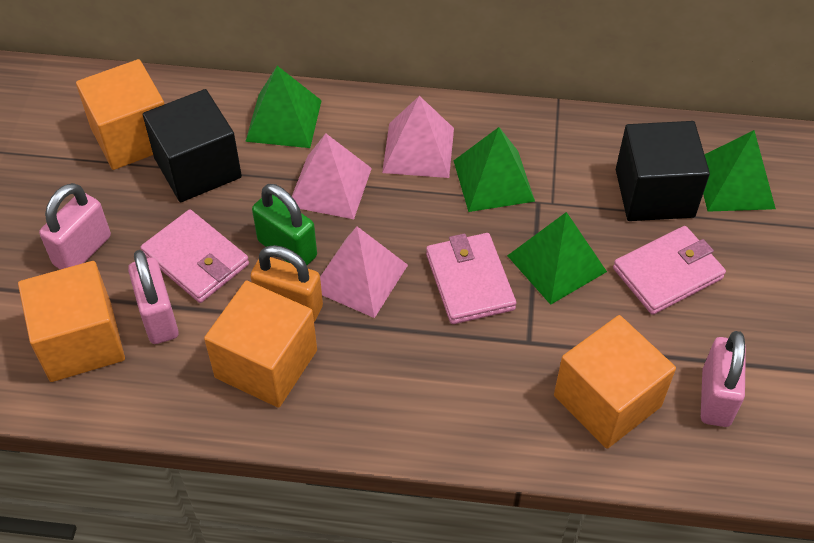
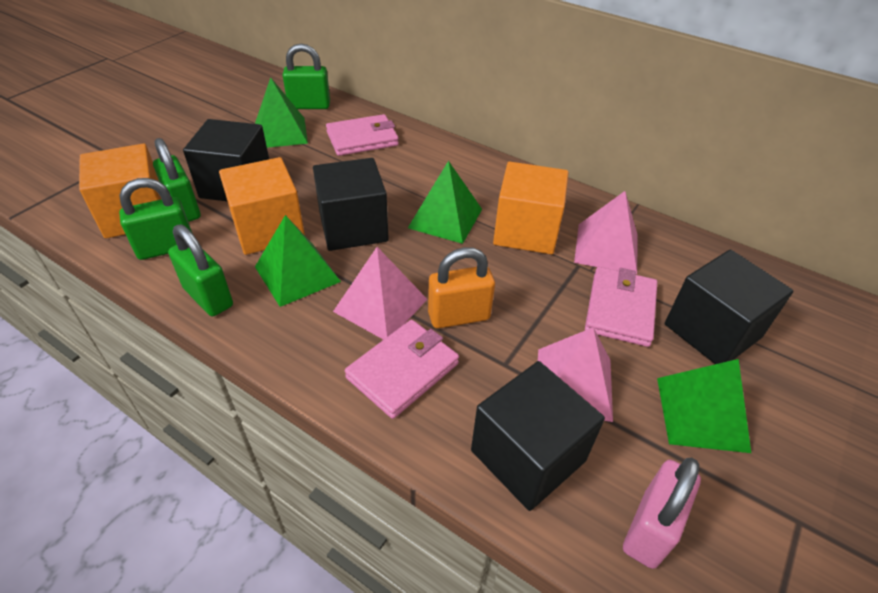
black cube: [143,89,242,202] [616,121,710,221] = 2 -> [183,119,269,201] [313,158,389,251] [471,361,605,511] [665,249,793,364] = 4
green padlock: [252,184,317,265] = 1 -> [119,178,193,260] [153,138,201,222] [168,224,233,316] [282,44,330,109] = 4
orange cube: [18,261,125,382] [76,59,164,170] [204,281,317,408] [554,315,676,449] = 4 -> [79,143,161,238] [219,157,305,255] [493,162,569,254] = 3
pink padlock: [39,183,111,270] [128,250,179,344] [701,331,746,427] = 3 -> [623,458,701,569] = 1

